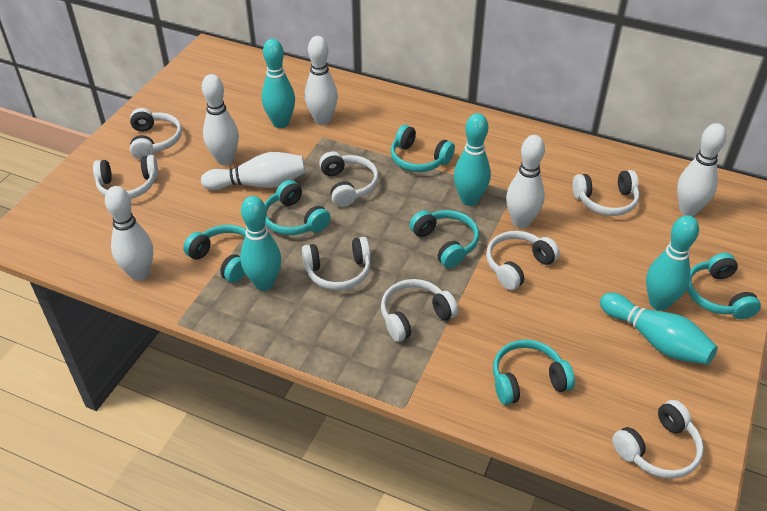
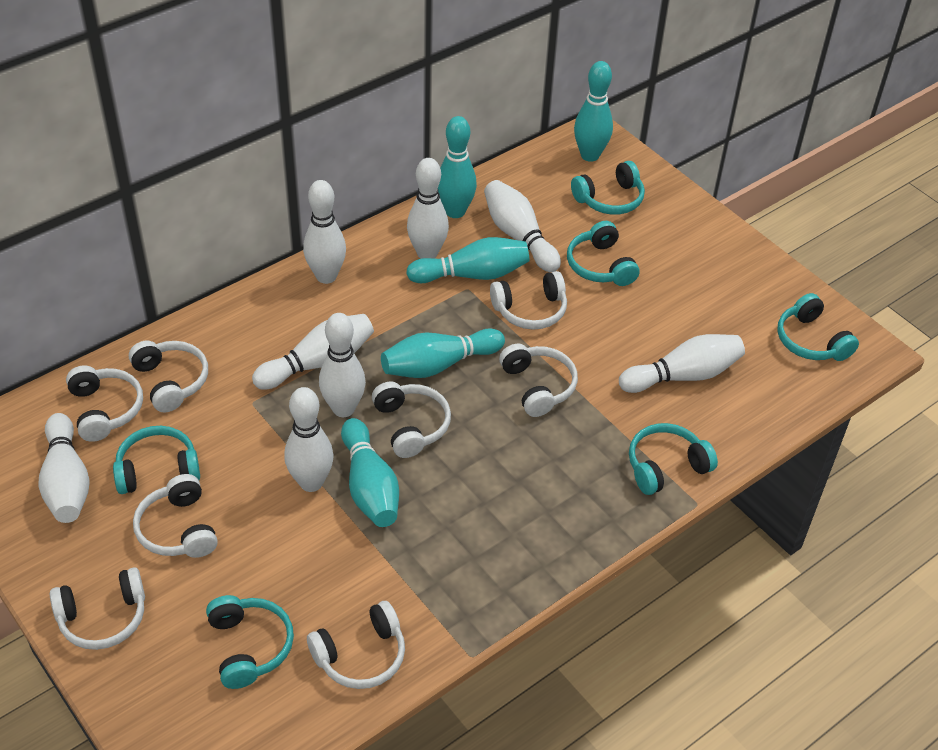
white bowling pin: [105,186,153,281] [201,152,306,190] [202,74,239,165] [304,36,338,125] [506,135,545,228] [677,123,727,216] = 6 -> [38,413,90,523] [252,314,374,390] [284,387,334,492] [303,180,346,284] [319,313,366,417] [407,158,449,259] [484,180,561,272] [619,334,745,393] = 8

